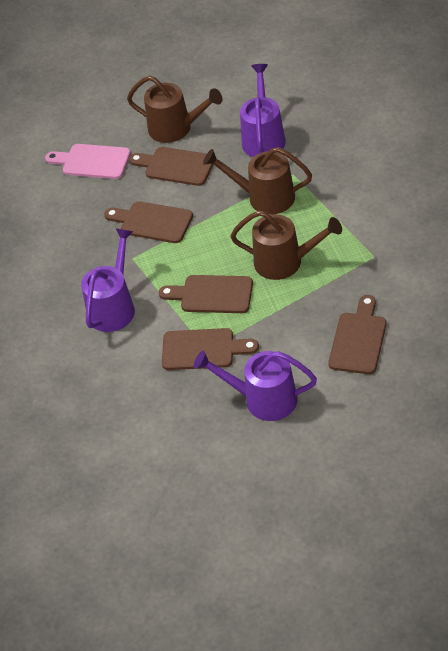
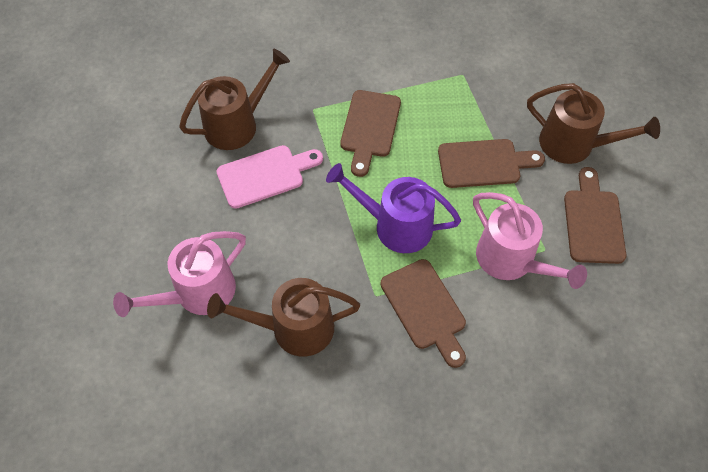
brown cutting board: [104,201,193,243] [129,147,213,186] [159,275,253,313] [162,328,259,370] [328,295,386,374] = 5 -> [340,90,401,177] [380,259,466,368] [438,139,545,188] [564,167,626,264] = 4
pink watering can: none = 0 -> [113,231,246,317] [473,192,587,289] = 2
purple watering can: [81,228,135,332] [194,351,317,421] [240,64,286,157] = 3 -> [326,163,461,253] = 1

